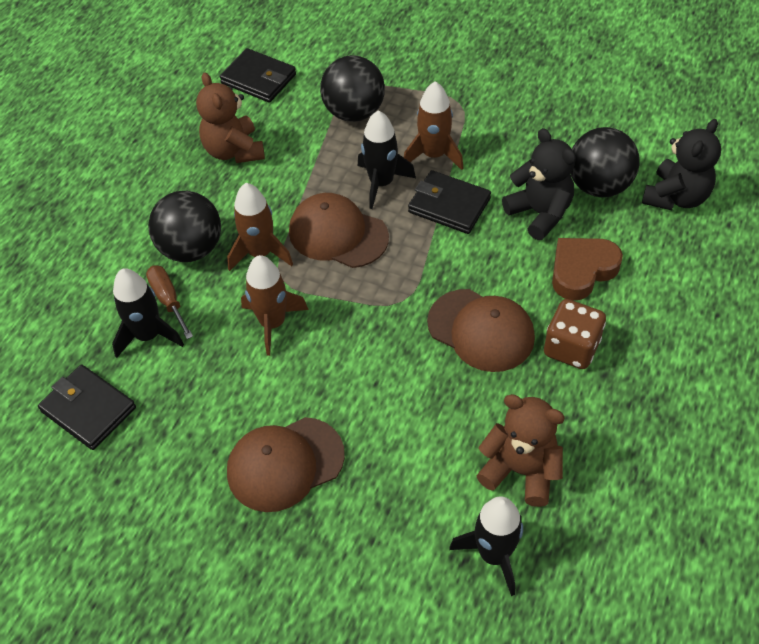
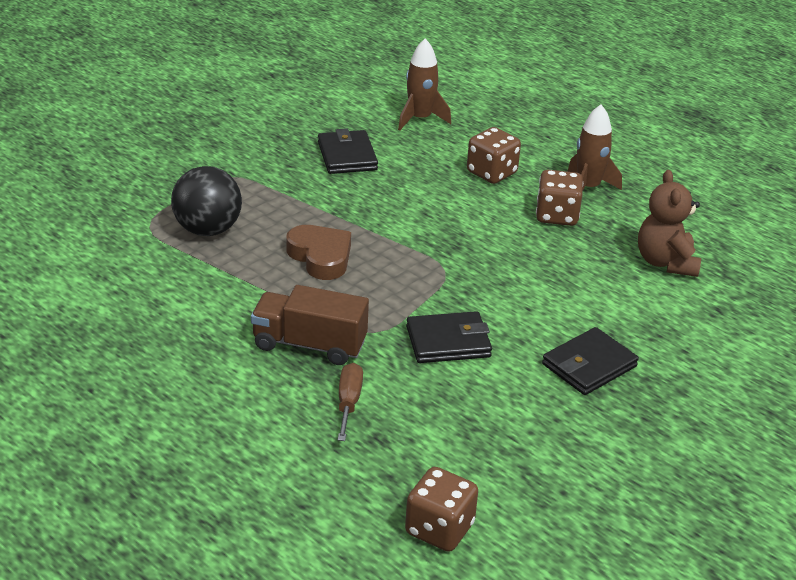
black ball: [148,191,221,262] [320,55,385,122] [571,127,640,197] = 3 -> [171,166,242,236] = 1
black rocket: [112,268,184,358] [358,110,416,209] [449,496,523,596] = 3 -> none = 0
black teddy bear: [502,128,576,240] [642,119,721,210] = 2 -> none = 0
brown cap: [227,417,345,512] [289,193,389,268] [427,289,535,372] = 3 -> none = 0
brown dice: [544,299,606,369] = 1 -> [405,467,478,552] [467,127,521,184] [536,170,583,226] = 3
brown rocket: [227,183,293,271] [241,255,308,356] [404,81,464,170] = 3 -> [398,38,451,130] [568,104,622,190] = 2
brown teddy bear: [196,73,265,163] [477,394,565,507] = 2 -> [638,170,701,277] = 1
brown truck: none = 0 -> [251,285,369,365] = 1

